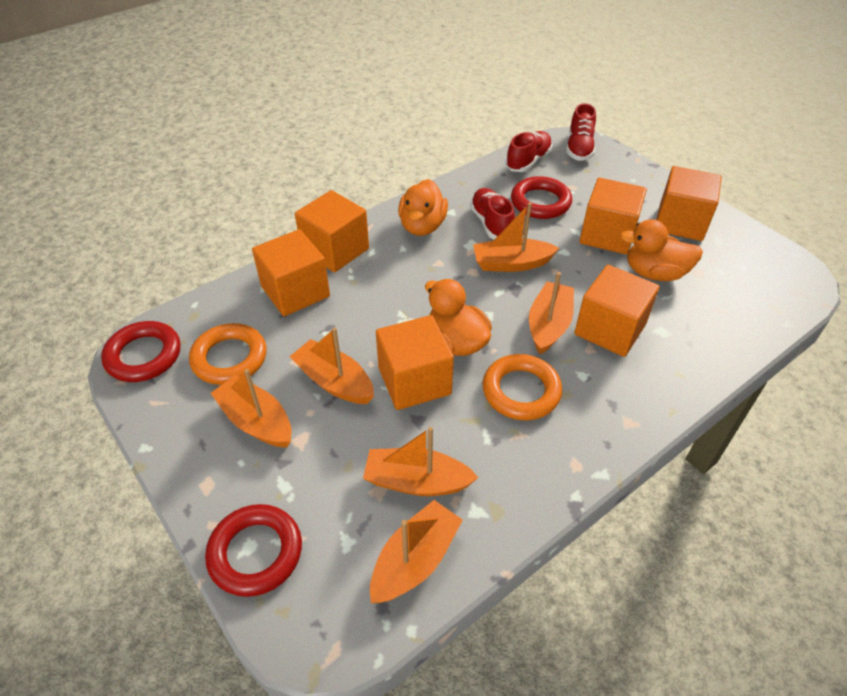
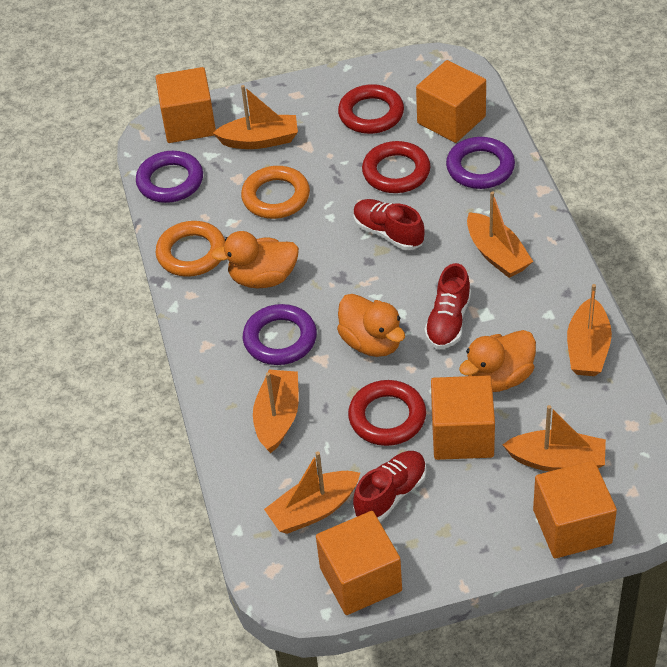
orange cube: [252,229,330,316] [295,190,369,272] [376,315,454,410] [574,265,660,357] [579,178,647,254] [656,166,722,241] = 6 -> [155,67,216,143] [316,511,402,615] [416,60,486,143] [431,375,495,460] [533,461,617,558] = 5
purple ring: none = 0 -> [136,151,203,203] [243,304,317,365] [446,137,515,189] = 3

